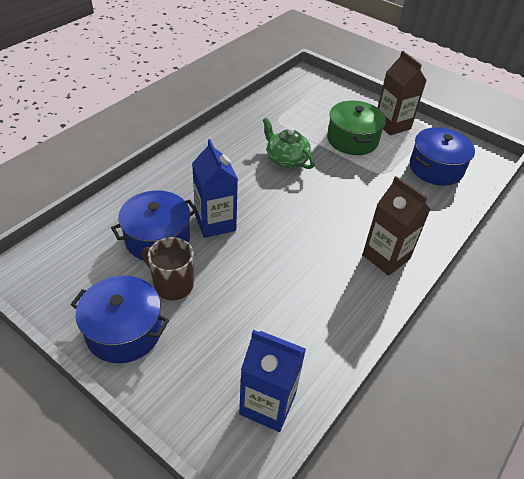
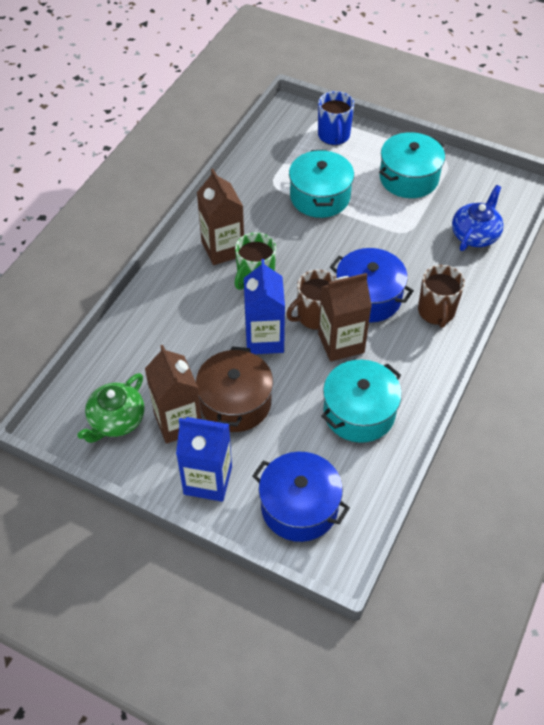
blue mug: none = 0 -> [318,91,354,145] = 1
blue pot: [71,276,169,363] [111,190,197,261] [410,127,475,186] = 3 -> [253,452,350,542] [330,248,414,322] = 2
blue teapot: none = 0 -> [452,185,504,251] = 1
brown carton: [362,176,431,276] [378,51,427,135] = 2 -> [145,345,202,444] [197,169,244,265] [318,273,372,362] = 3
brown mug: [142,237,194,300] = 1 -> [286,270,337,330] [418,265,465,328] = 2
brown pot: none = 0 -> [196,347,273,432] = 1
green mug: none = 0 -> [234,232,276,290] = 1
green pot: [327,101,386,155] = 1 -> none = 0
turquoise pot: none = 0 -> [289,150,354,218] [321,360,402,443] [379,132,445,198] = 3

